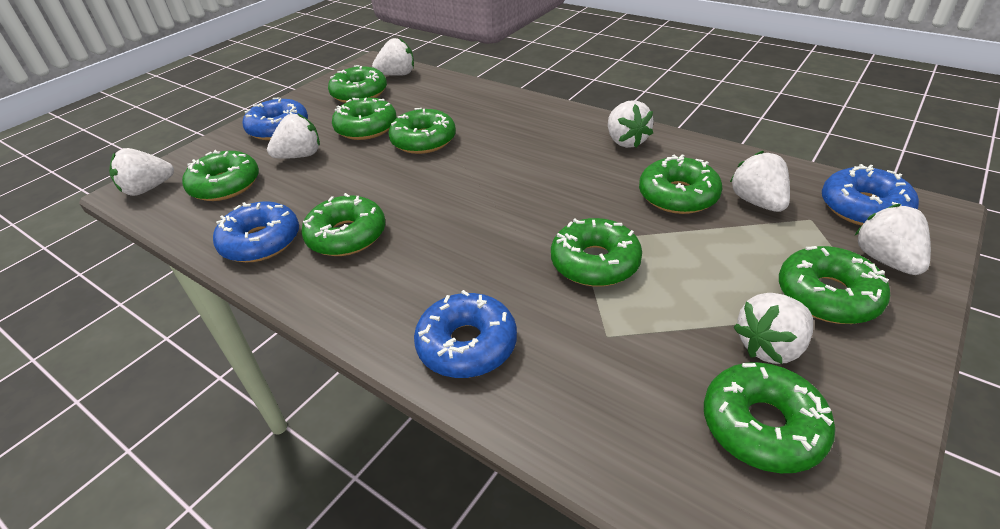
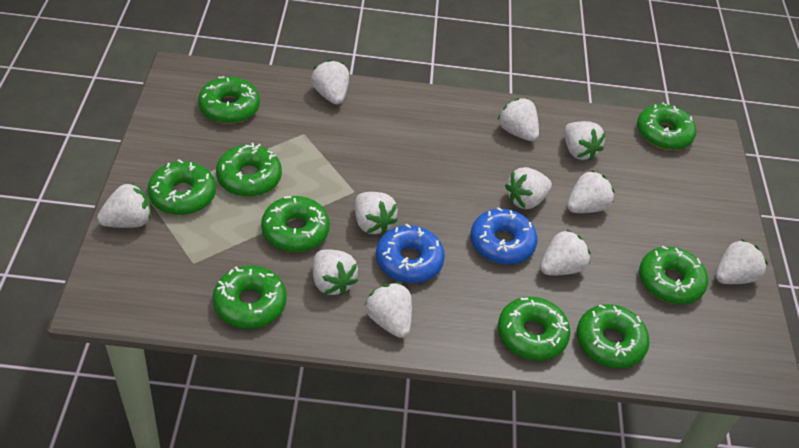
blue donut: [213,201,299,262] [243,98,308,140] [414,290,517,378] [822,164,919,226] = 4 -> [376,224,445,283] [470,207,537,264] = 2
white strawberry: [109,148,174,196] [267,113,320,159] [372,38,414,76] [608,100,653,148] [730,151,790,212] [734,293,813,364] [854,204,931,275] = 7 -> [97,183,151,228] [311,60,349,105] [313,249,358,296] [355,192,398,235] [365,283,412,338] [498,98,539,141] [505,167,552,209] [540,229,591,275] [564,121,606,161] [567,170,614,213] [716,240,768,284] = 11

